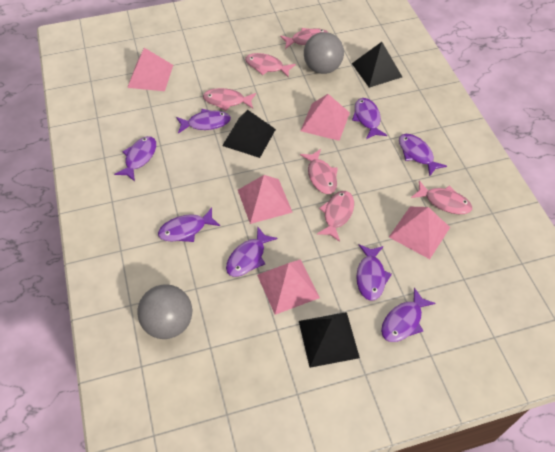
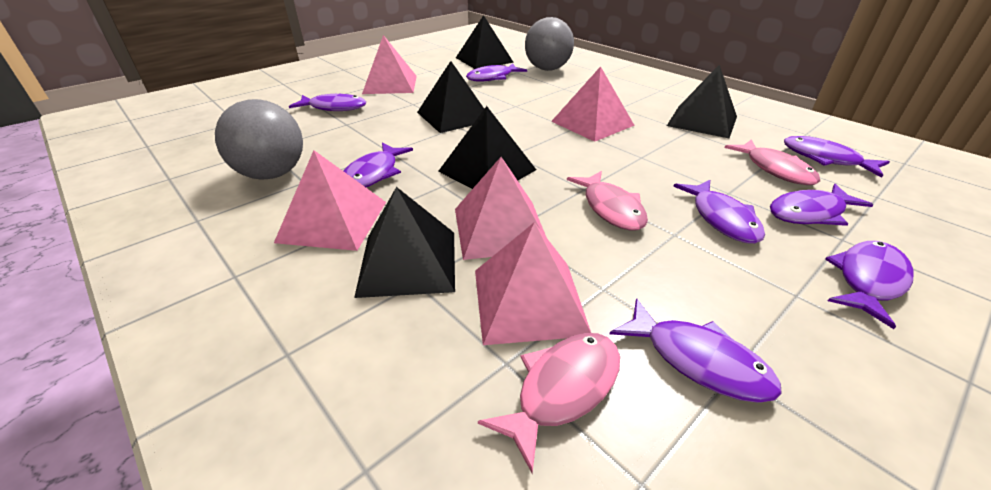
black pyramid: [222,110,276,158] [299,312,360,368] [352,42,402,88] = 3 -> [354,187,455,298] [417,61,484,133] [438,106,536,189] [456,15,514,69] [667,65,737,138] = 5
pink fish: [203,88,256,111] [245,53,296,78] [280,28,327,49] [300,149,338,194] [317,191,354,242] [411,181,472,214] = 6 -> [478,333,620,473] [567,171,648,231] [724,139,820,185] = 3

